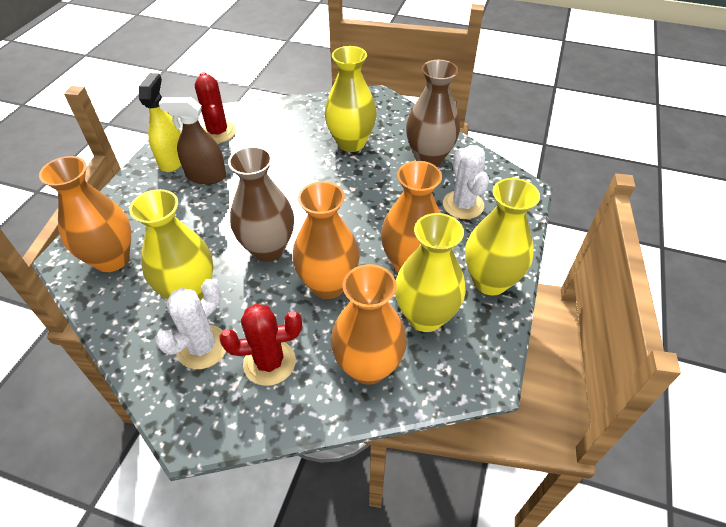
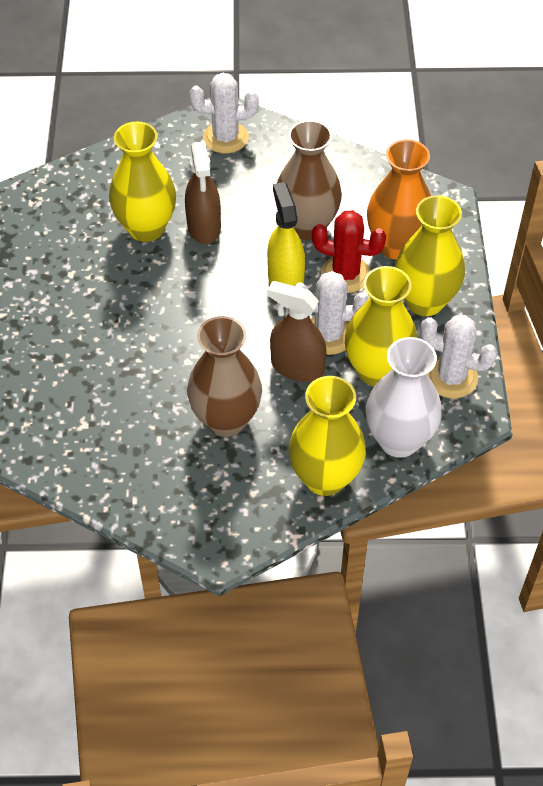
brown spray bottle: [159,97,226,184] = 1 -> [185,141,221,244] [267,281,327,382] = 2
orange vase: [39,156,131,272] [292,181,360,299] [331,264,407,385] [381,161,442,273] = 4 -> [367,139,431,260] = 1
red cactus: [195,72,236,143] [220,304,302,386] = 2 -> [312,210,386,293] = 1
white cactus: [155,279,226,369] [443,145,489,219] = 2 -> [189,73,259,153] [294,271,369,355] [420,315,498,398] = 3
white vase: none = 0 -> [366,337,442,458] = 1

